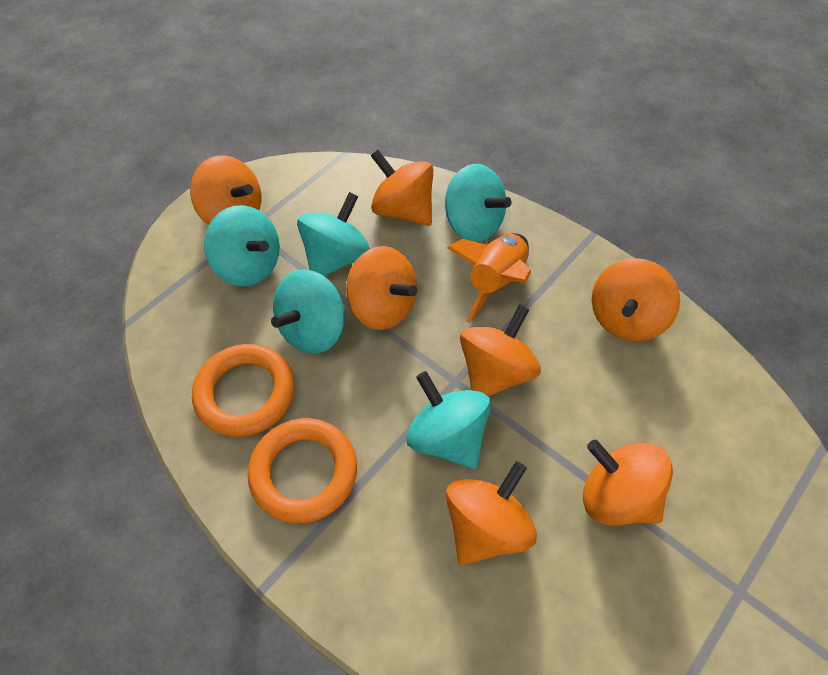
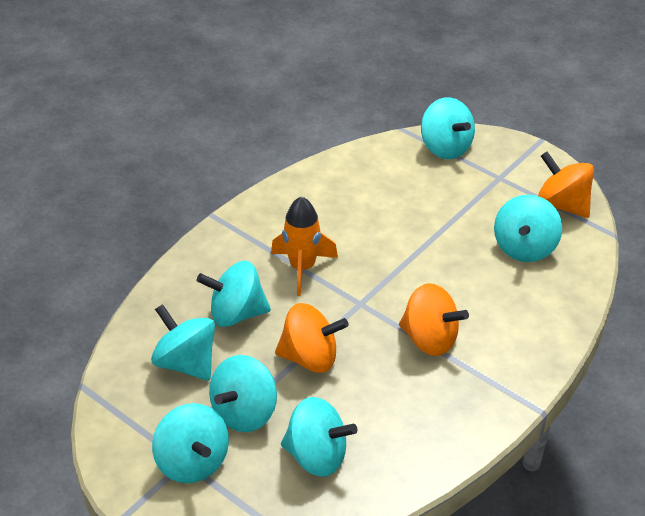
orange ring: [192,344,295,437] [248,418,357,523] = 2 -> none = 0
orange spinning top: [190,155,261,225] [346,246,417,330] [371,150,433,226] [446,461,537,565] [460,305,541,397] [583,440,673,525] [592,258,680,341] = 7 -> [275,303,349,373] [399,283,469,356] [538,151,594,218] = 3
turquoise spinning top: [204,205,280,286] [271,269,345,353] [297,192,370,276] [406,371,491,469] [445,164,512,242] = 5 -> [151,304,215,381] [152,403,229,483] [197,261,271,327] [209,355,277,432] [281,397,357,477] [421,97,475,159] [494,195,562,262] = 7

